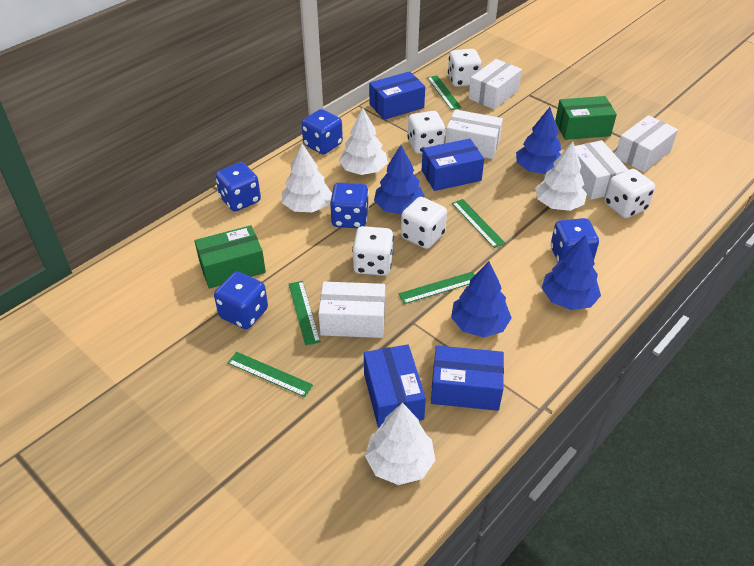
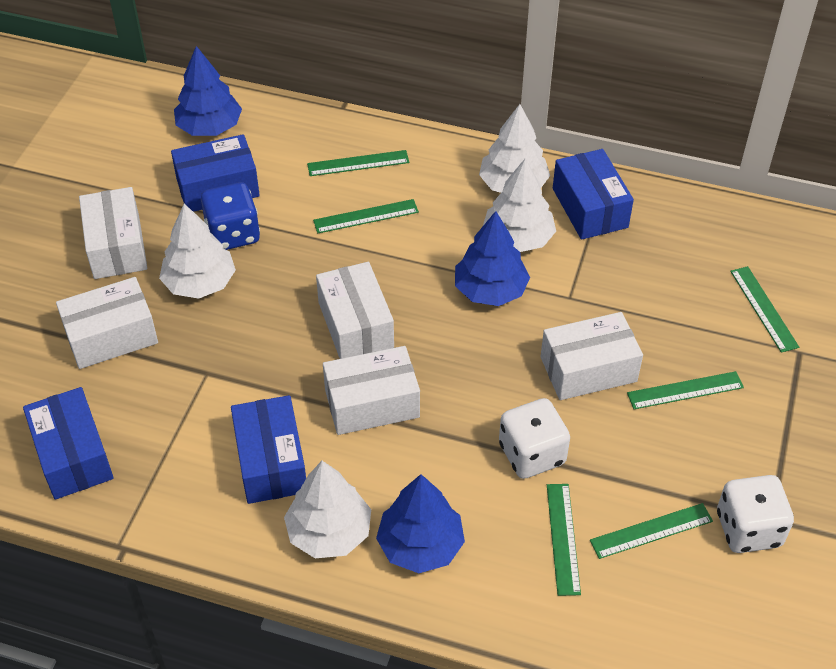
blue dice: [214,272,268,329] [215,162,261,211] [301,109,343,155] [330,182,369,228] [551,218,599,262] = 5 -> [201,182,260,250] = 1
blue tree: [374,145,425,215] [451,261,512,337] [516,107,561,174] [542,235,601,310] = 4 -> [174,46,242,136] [376,474,465,573] [455,211,530,306] = 3
green box: [194,225,266,289] [555,96,617,140] = 2 -> none = 0
green ruler: [228,352,313,397] [289,281,321,346] [398,271,475,304] [427,76,462,110] [452,199,505,248] = 5 -> [307,150,409,176] [313,199,419,233] [547,484,581,596] [590,503,713,559] [627,371,744,409] [730,266,799,353] = 6
white dice: [352,226,394,276] [401,197,447,249] [407,111,445,154] [448,49,482,87] [605,169,655,218] = 5 -> [499,398,570,479] [717,475,794,553] = 2

